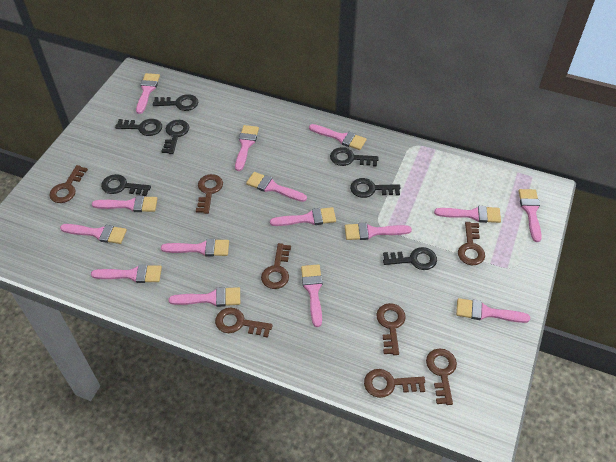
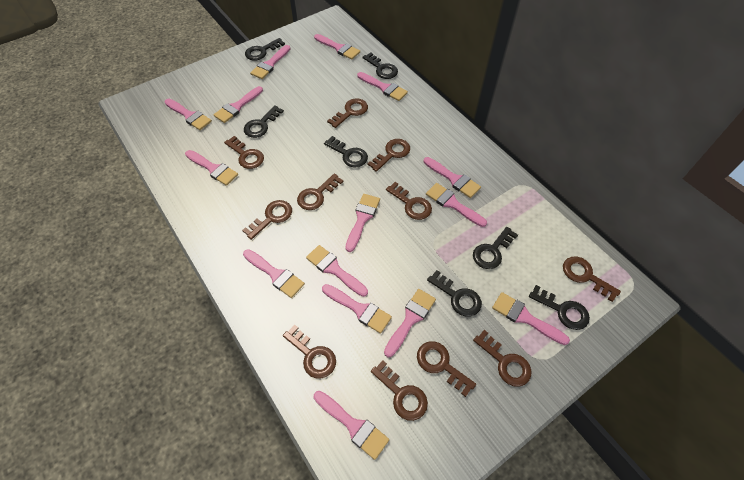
brown key: [49,165,88,203] [196,174,223,214] [215,307,273,338] [261,243,291,289] [364,369,425,398] [376,303,406,355] [426,349,457,405] [458,222,485,266] = 8 -> [224,136,264,169] [242,200,292,240] [283,325,336,379] [297,173,343,210] [327,98,368,128] [367,139,410,172] [371,360,428,421] [386,182,432,220] [417,341,476,397] [473,330,531,387] [563,257,621,302] = 11

